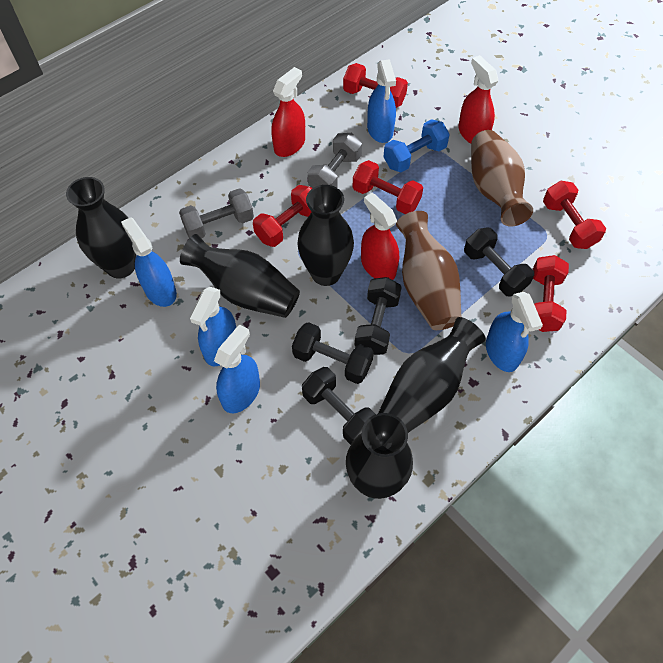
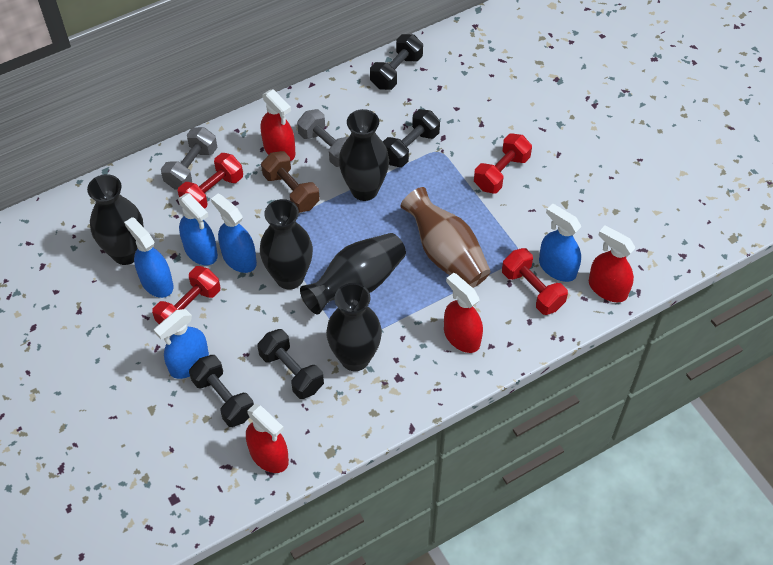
blue dumbbell: [383,119,450,172] = 1 -> none = 0
brown dumbbell: none = 0 -> [261,151,320,213] = 1
brown vase: [396,211,461,330] [471,130,533,226] = 2 -> [401,187,491,288] = 1
red dumbbell: [253,185,312,247] [343,63,408,108] [352,160,423,214] [533,255,569,332] [543,181,606,249] = 5 -> [152,266,220,324] [178,153,243,209] [474,133,532,193] [502,248,568,315] = 4
red spray bottle: [271,67,305,157] [361,193,399,280] [458,55,498,144] = 3 -> [246,404,289,473] [261,89,295,161] [444,273,483,353] [589,226,635,302] = 4

